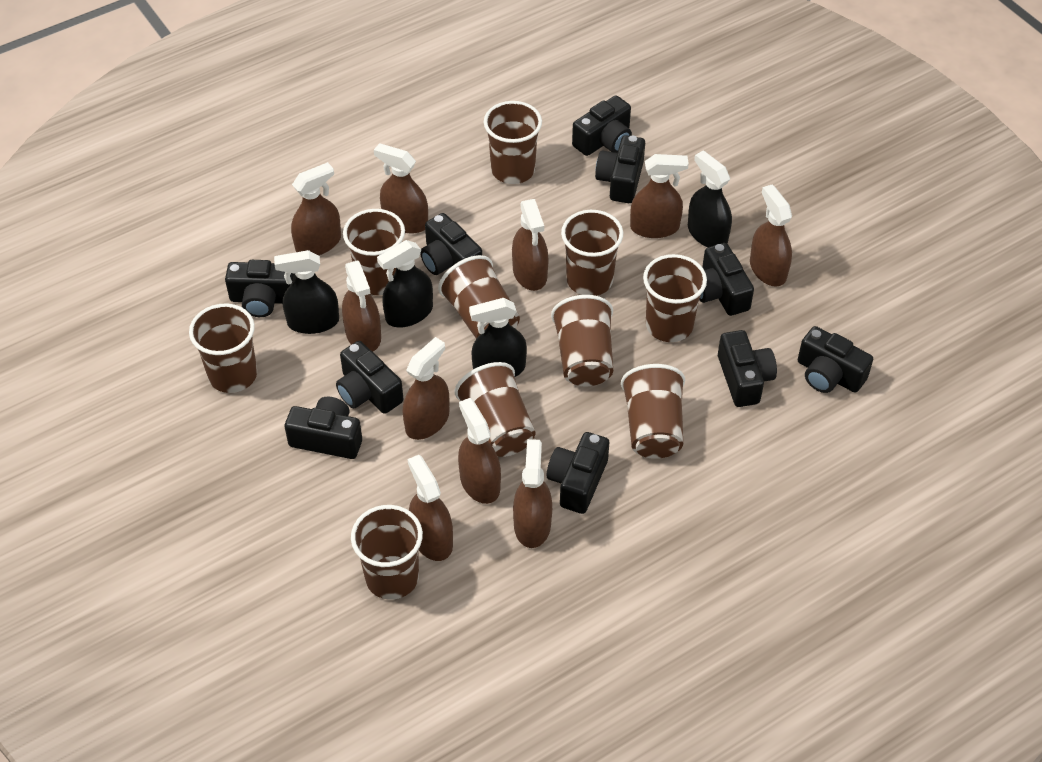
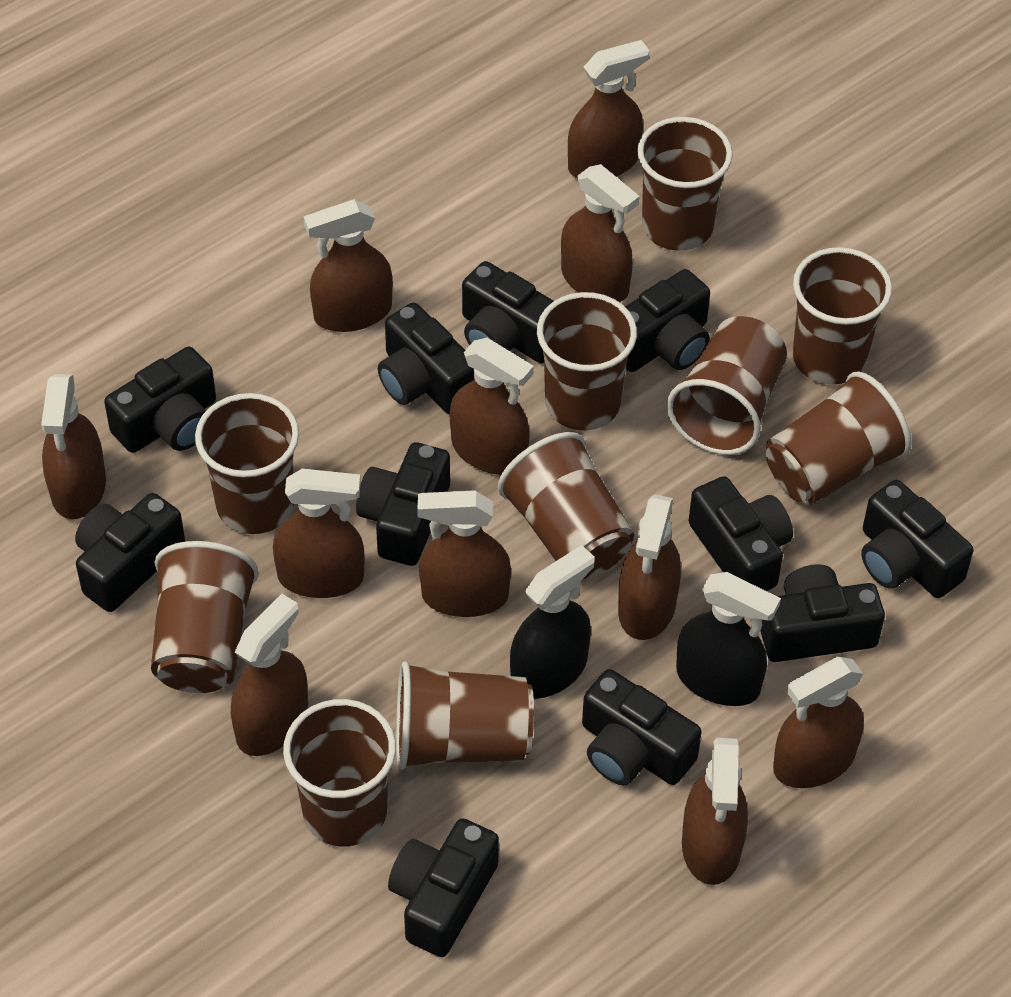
black camera: [225,260,296,317] [285,396,362,459] [336,341,403,414] [420,213,482,275] [547,432,610,514] [572,95,632,156] [595,135,645,203] [699,243,754,316] [718,330,777,407] [798,326,873,393] = 10 -> [75,493,185,612] [104,347,216,453] [356,442,450,566] [378,303,474,414] [388,818,499,957] [462,261,553,363] [582,669,701,785] [626,269,710,372] [689,476,793,591] [761,564,885,662] [861,480,973,598] = 11
black spray bottle: [274,250,339,334] [377,240,433,327] [469,298,527,377] [688,151,732,247] = 4 -> [510,545,595,699] [676,572,781,706] = 2
brown spray bottle: [291,162,341,255] [342,261,381,351] [374,143,428,234] [402,337,449,440] [408,455,453,561] [458,398,501,504] [512,199,549,291] [513,439,552,548] [630,154,689,238] [750,184,792,287] = 10 -> [41,374,106,519] [231,594,308,756] [273,469,365,598] [304,199,393,332] [417,490,511,617] [450,338,534,475] [561,164,640,302] [568,40,649,178] [618,494,681,640] [682,738,748,885] [773,657,864,788] = 11

